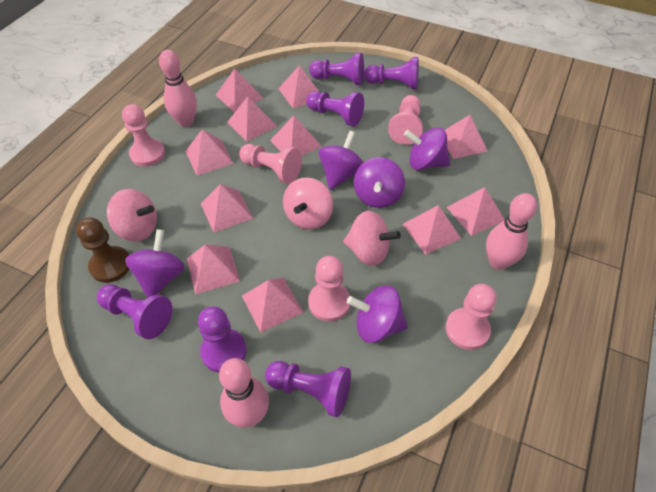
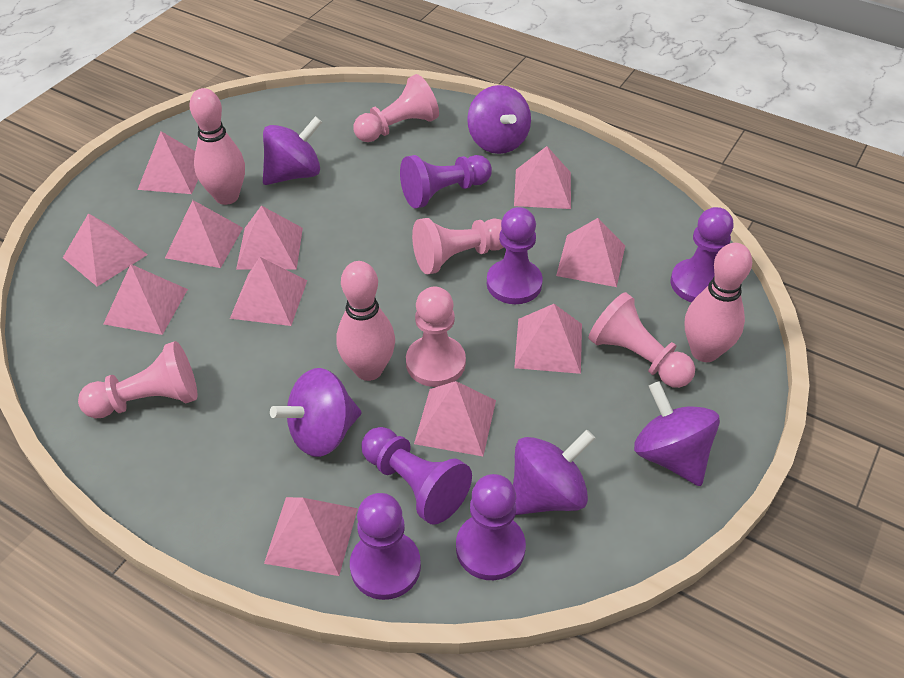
brown pawn: [76,218,130,283] = 1 -> none = 0
pink spinning top: [107,189,157,242] [283,177,333,229] [343,211,401,266] = 3 -> none = 0

